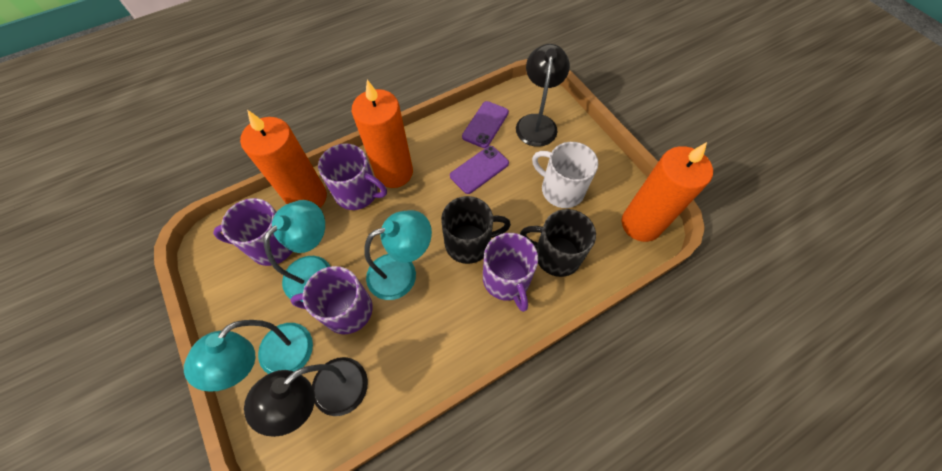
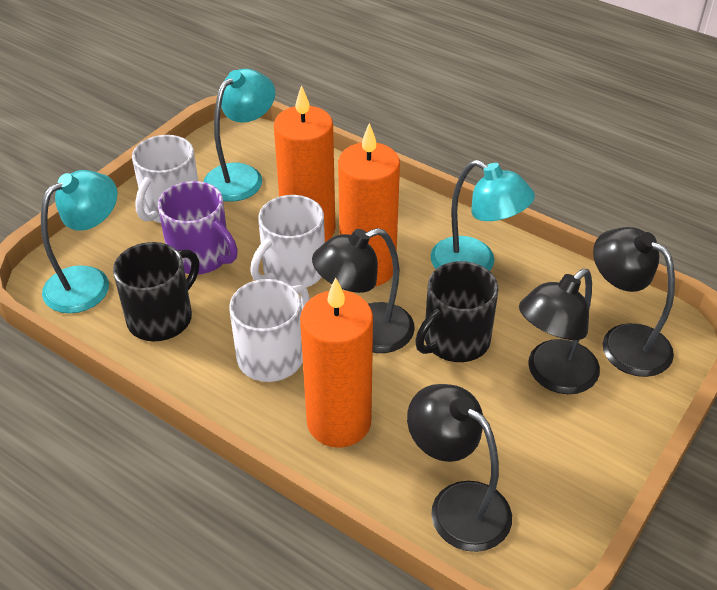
black lamp: [244,357,368,437] [516,44,570,147] = 2 -> [312,228,415,353] [407,384,512,552] [519,269,600,394] [593,227,675,377] = 4
purple mug: [213,198,292,266] [290,266,373,334] [318,144,387,210] [483,233,538,312] = 4 -> [158,181,238,274] = 1
purple phone: [450,146,509,194] [462,101,509,148] = 2 -> none = 0
white mug: [532,142,598,208] = 1 -> [132,135,198,223] [229,279,309,382] [250,195,325,288] = 3

